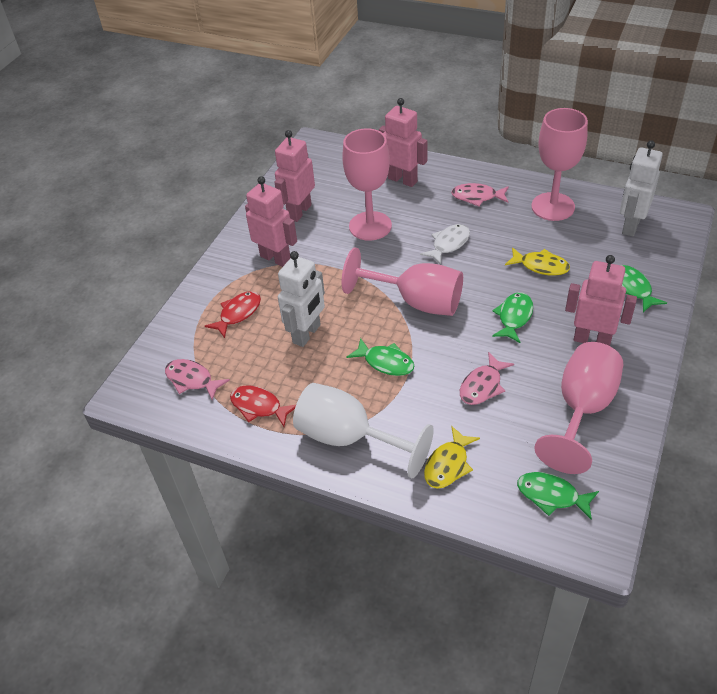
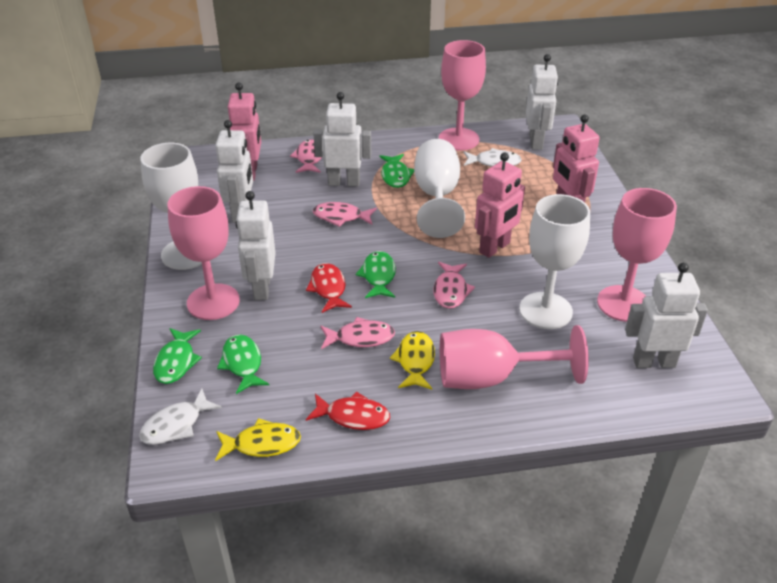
pink fish: [165,359,230,400] [451,183,509,206] [460,352,514,405] = 3 -> [290,139,322,173] [313,202,377,227] [320,317,395,349] [433,262,475,309] = 4
pink robot: [245,176,297,267] [274,130,315,222] [379,98,427,187] [565,255,637,346] = 4 -> [228,83,261,181] [475,153,525,258] [553,114,600,202] = 3
white fish: [420,224,470,265] = 1 -> [139,389,222,445] [463,148,522,167] = 2
white goblet: [293,383,434,478] = 1 -> [141,143,202,270] [414,139,465,238] [519,194,590,329] = 3
white robot: [278,251,325,347] [620,140,663,237] = 2 -> [215,120,253,223] [236,191,276,300] [313,92,371,187] [526,54,558,150] [625,263,708,368] = 5

